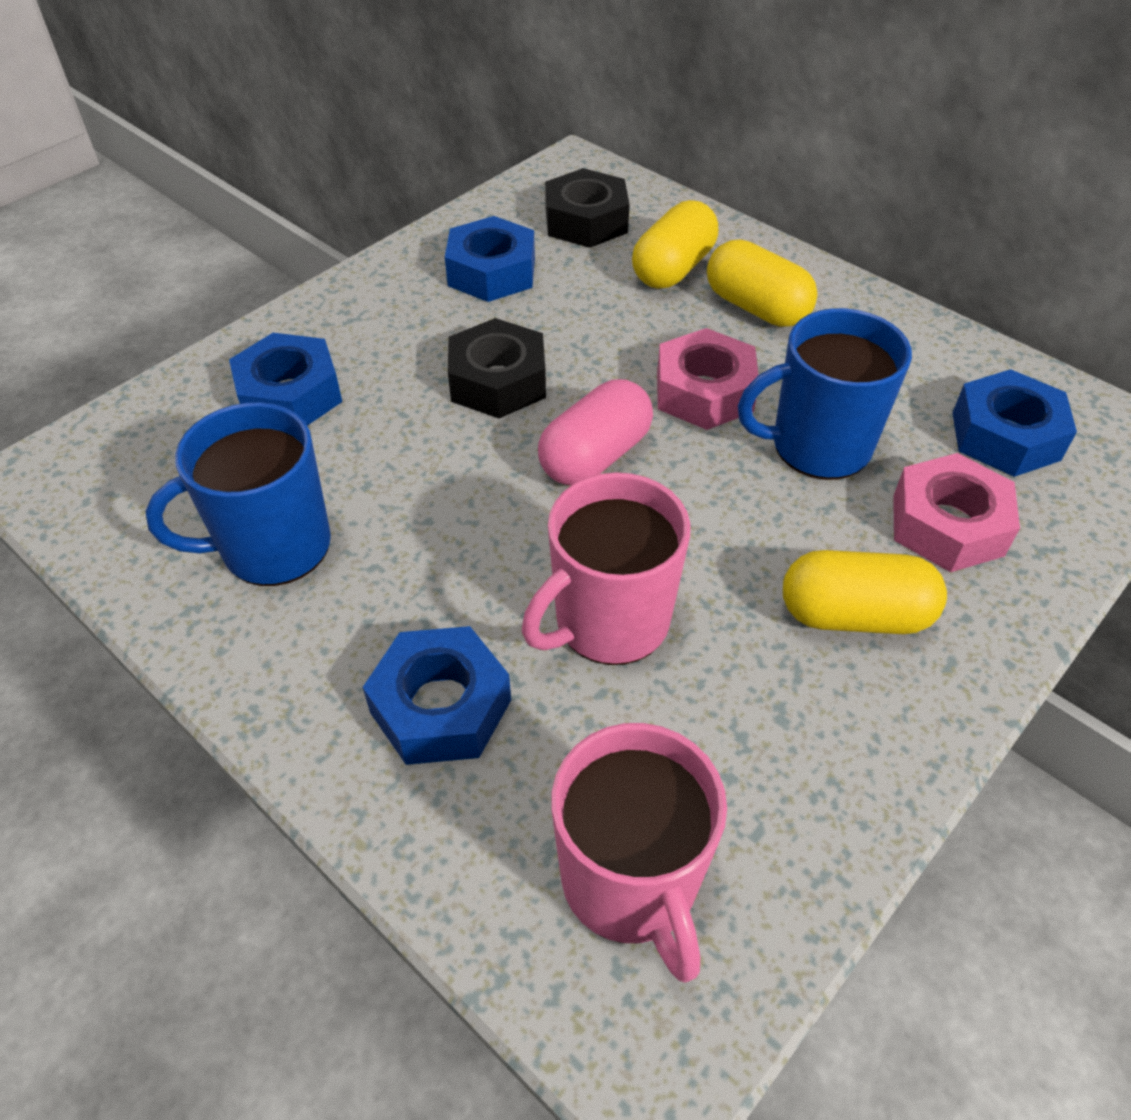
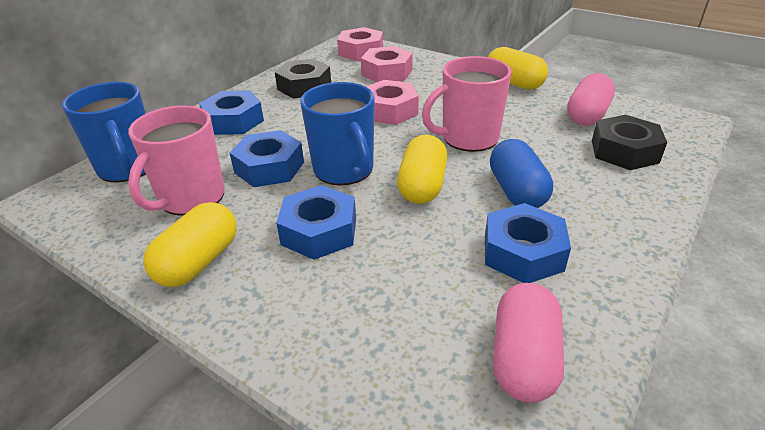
blue capsule: none = 0 -> [490,139,553,208] = 1
pink capsule: [538,379,653,486] = 1 -> [493,283,564,403] [567,73,615,126] = 2
pink nut: [657,328,758,430] [893,453,1020,572] = 2 -> [337,27,383,61] [361,46,413,82] [366,80,419,125] = 3

